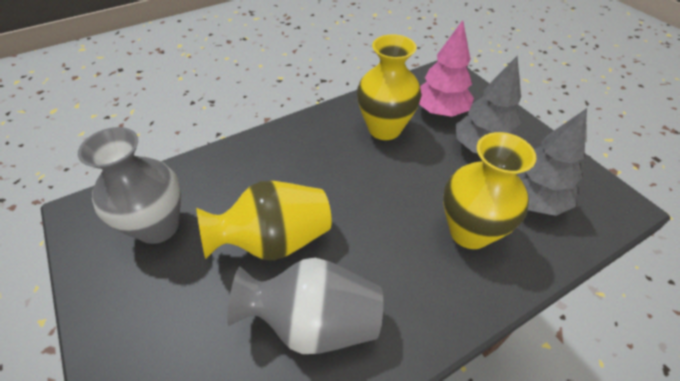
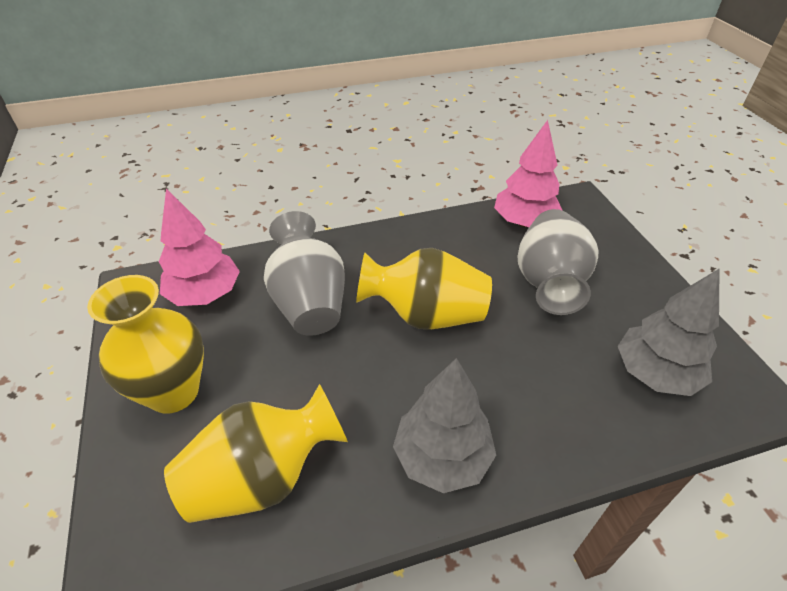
pink tree: [419,20,474,117] = 1 -> [159,189,240,306] [494,120,563,227] = 2

